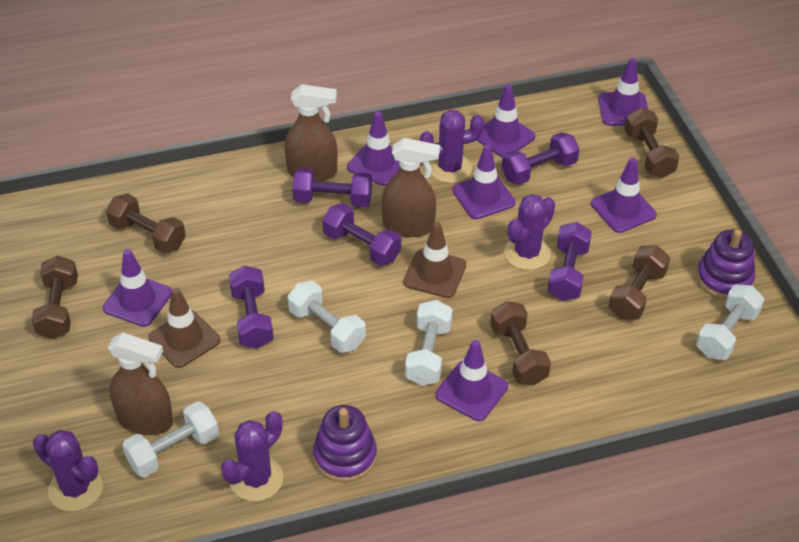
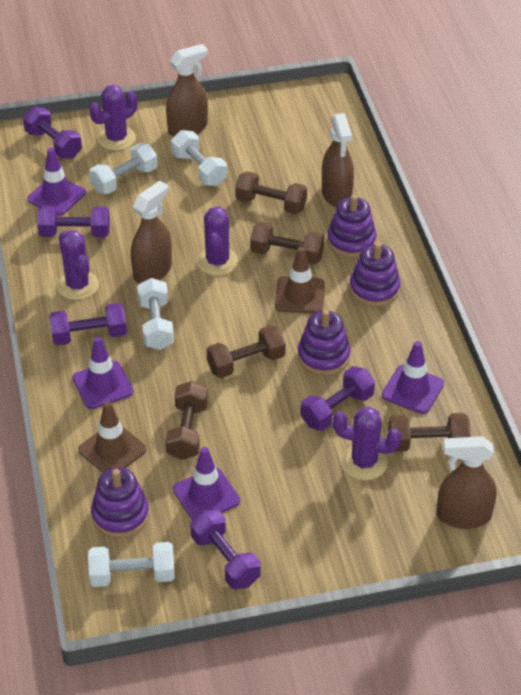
brown spray bottle: [108,333,173,435] [285,84,338,182] [382,138,440,237] = 3 -> [131,181,172,284] [166,44,208,137] [322,113,354,207] [437,436,497,529] = 4
purple stacking toy: [313,405,377,482] [696,229,755,299] = 2 -> [91,467,149,538] [298,310,350,375] [327,195,377,258] [350,242,401,307] = 4
purple traffic cone: [103,249,172,327] [347,112,400,186] [435,340,508,421] [452,145,516,219] [477,84,536,157] [591,158,657,233] [598,58,648,126] = 7 -> [27,148,86,216] [72,336,134,409] [173,447,240,520] [382,341,444,414] = 4

